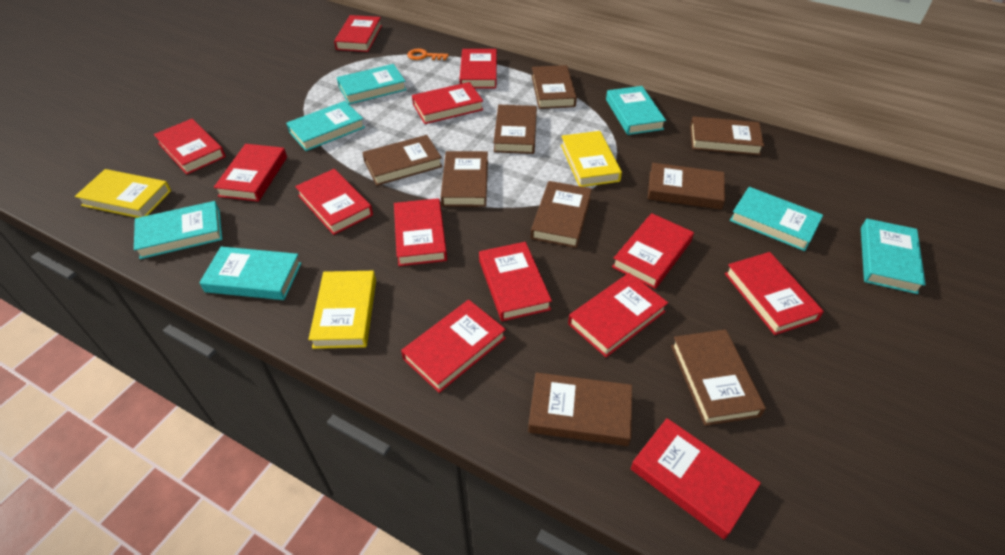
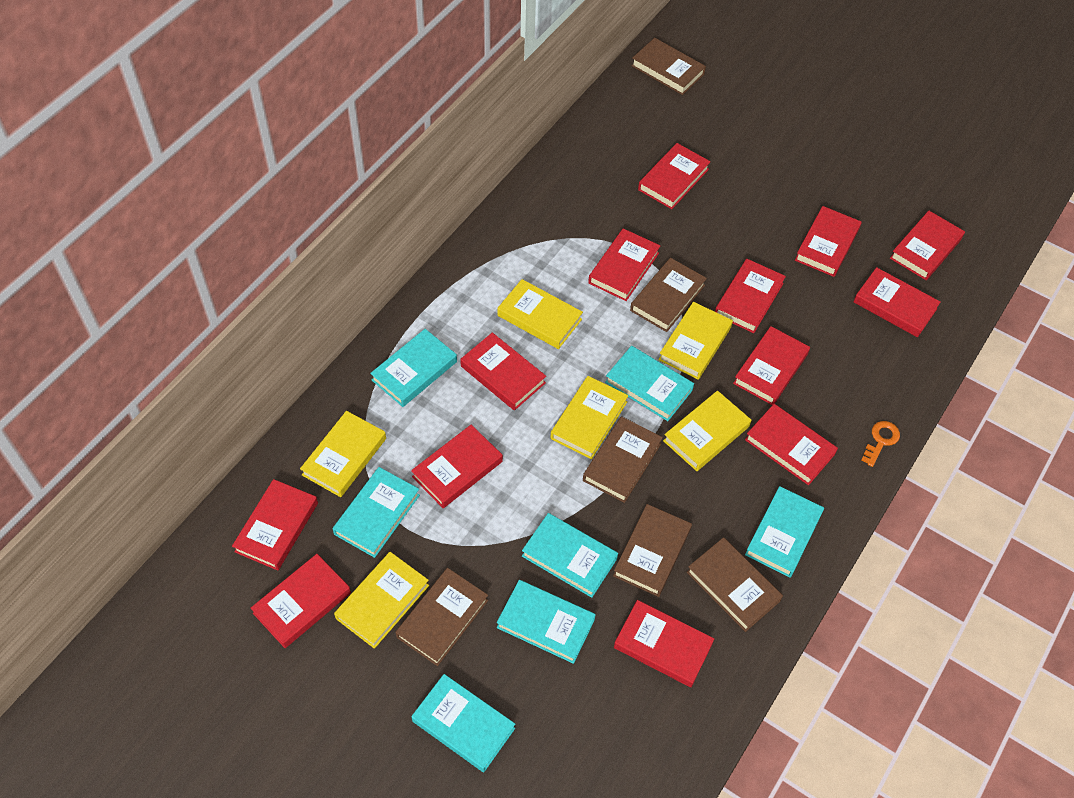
brown book: [362,135,442,186] [441,151,488,207] [494,105,537,154] [528,372,632,446] [531,181,592,248] [532,65,577,109] [648,163,725,210] [671,329,766,426] [690,116,764,155] = 9 -> [396,568,488,666] [583,416,663,503] [613,504,692,597] [630,258,707,332] [631,38,706,95] [687,537,783,632] = 6
yellow book: [75,169,171,218] [308,271,376,349] [561,131,622,187] = 3 -> [300,411,386,497] [334,552,429,649] [497,279,583,349] [550,376,628,459] [658,302,733,379] [663,391,751,471] = 6

